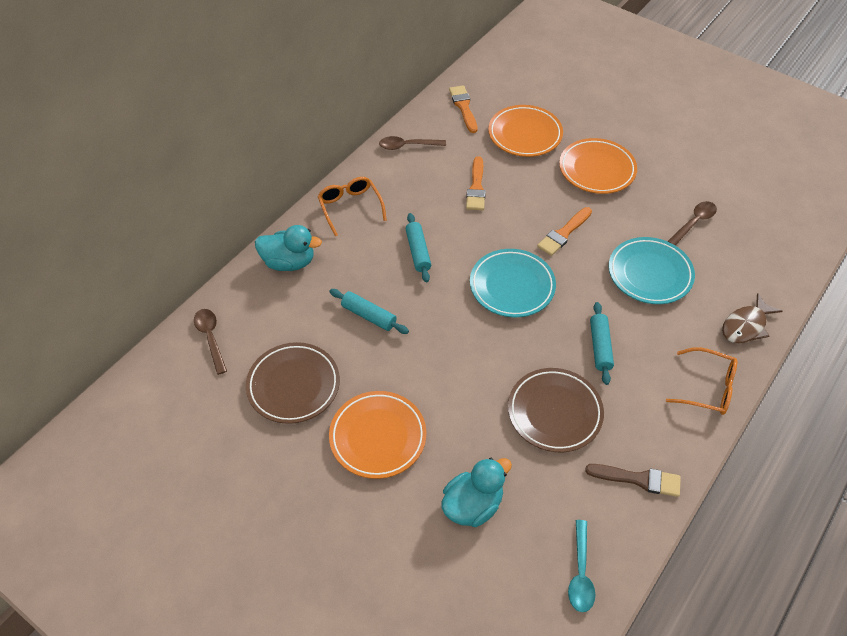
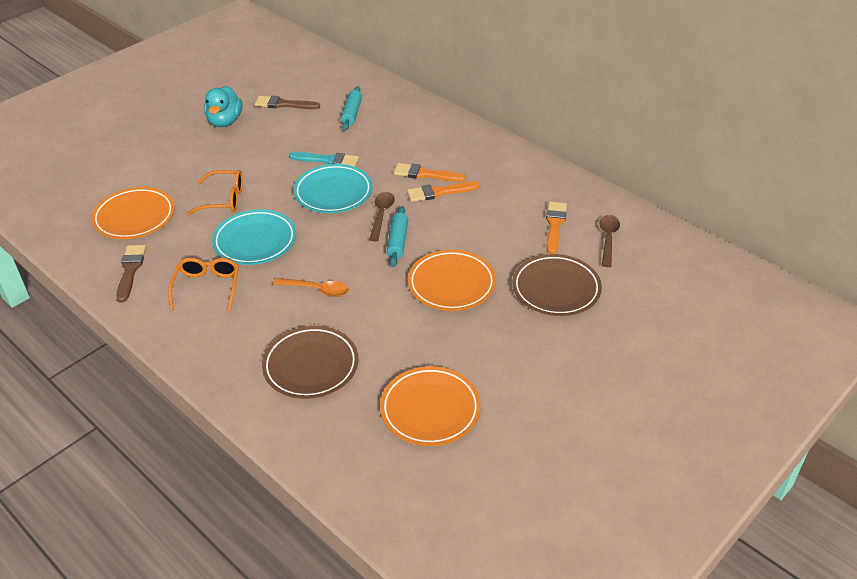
brown brush: [585,464,681,497] = 1 -> [116,245,146,303] [255,96,320,109] = 2
brown fish: [722,293,782,343] = 1 -> none = 0
brown spoon: [194,309,227,375] [379,136,446,150] [667,201,717,246] = 3 -> [369,192,395,241] [599,215,620,267] = 2
orange spoon: none = 0 -> [273,278,349,297] = 1
turquoise brush: none = 0 -> [289,152,359,167] = 1
turquoise duck: [255,225,322,271] [441,458,512,527] = 2 -> [204,86,242,127] = 1
turquoise rolling pin: [330,289,409,334] [406,213,431,282] [590,302,614,385] = 3 -> [341,86,362,130] [387,206,408,267] = 2
turquoise spoon: [568,520,595,612] = 1 -> none = 0

